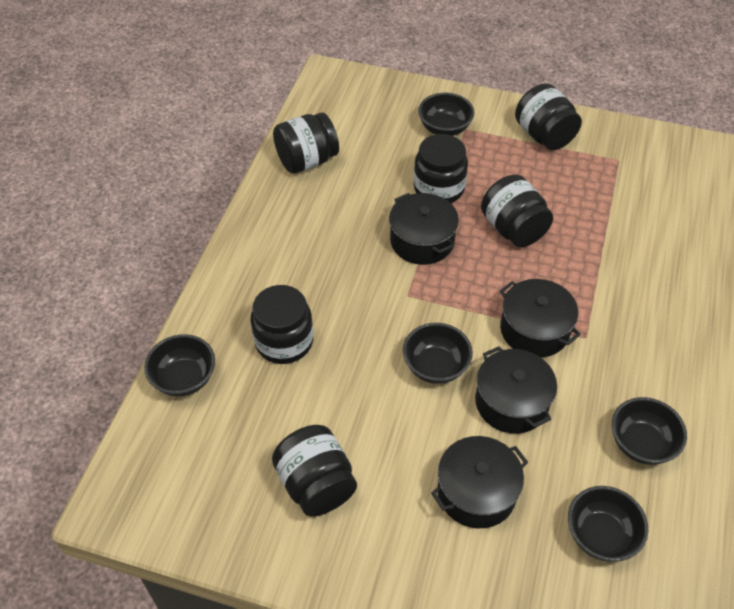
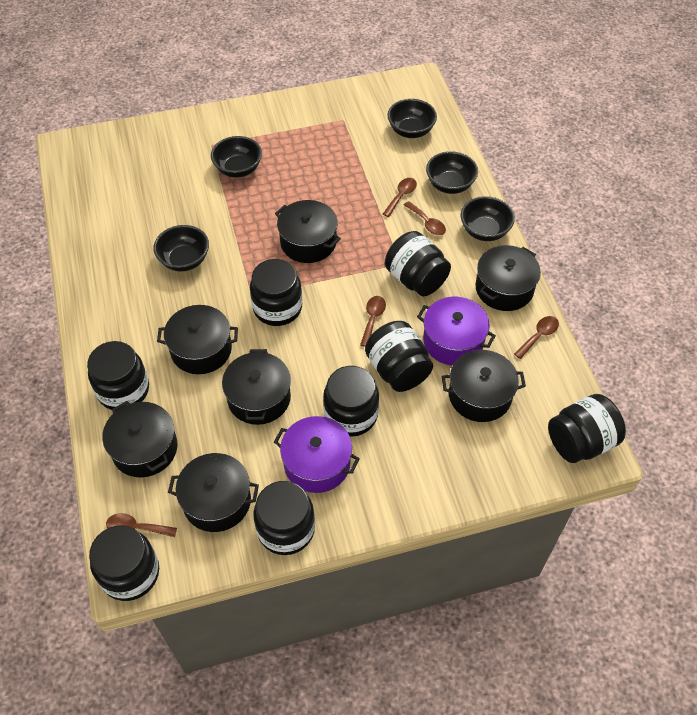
black jar: [251,285,313,364] [272,425,357,517] [273,112,339,174] [413,134,468,203] [481,175,553,247] [515,83,582,150] = 6 -> [87,341,149,410] [89,525,159,601] [250,259,302,326] [253,481,315,555] [323,366,379,437] [365,321,433,392] [385,231,451,296] [548,394,626,463] = 8
black pot: [389,193,459,265] [431,436,528,528] [475,346,557,434] [500,279,581,357] = 4 -> [102,401,177,478] [157,305,238,374] [168,453,259,532] [222,349,291,425] [275,200,341,263] [442,350,526,422] [475,245,541,311] = 7
brown spoon: none = 0 -> [106,513,177,537] [360,296,386,347] [383,178,417,217] [404,201,446,235] [514,316,559,359] = 5
purple pot: none = 0 -> [274,416,360,493] [417,297,496,366] = 2

